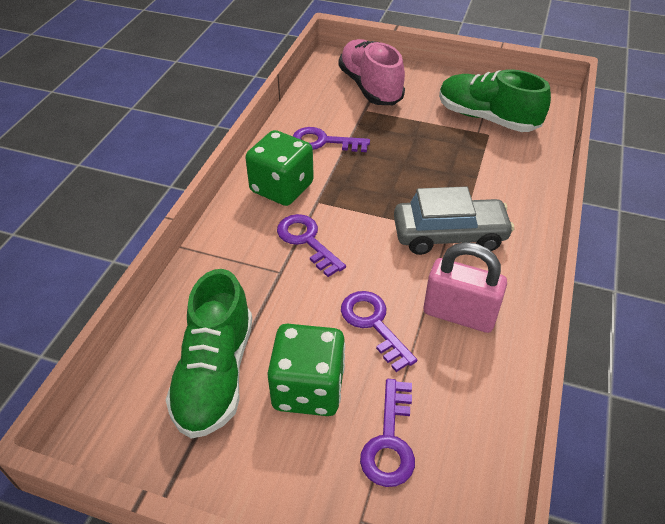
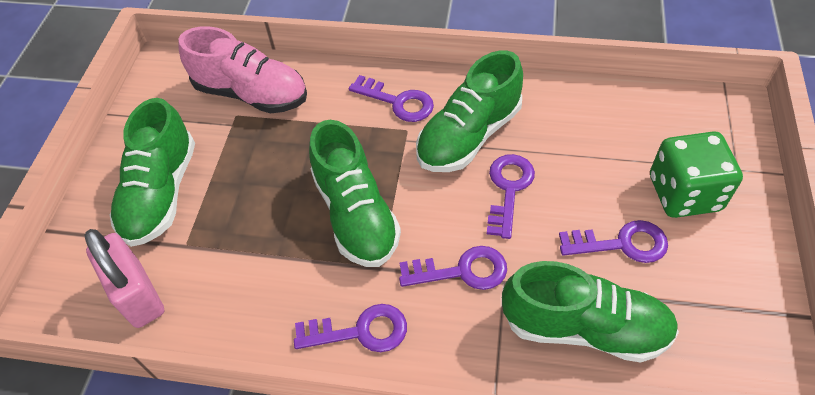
green dice: [245,130,314,206] [267,324,345,416] = 2 -> [650,131,743,218] = 1
green shoe: [166,269,252,439] [439,69,551,132] = 2 -> [110,98,195,247] [309,120,401,267] [416,50,523,172] [502,261,679,363] = 4
grey car: [394,186,514,255] = 1 -> none = 0
purple key: [277,214,346,277] [293,127,370,152] [341,291,417,372] [360,379,415,487] = 4 -> [294,304,407,352] [349,75,434,122] [399,246,507,290] [487,154,535,239] [559,220,668,263] = 5

